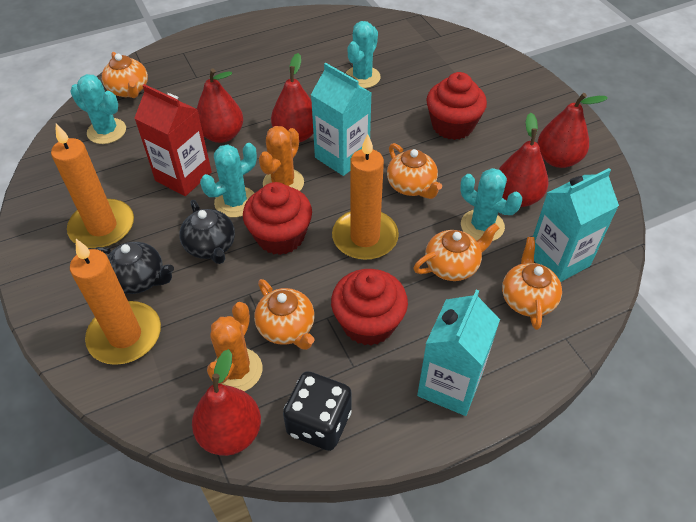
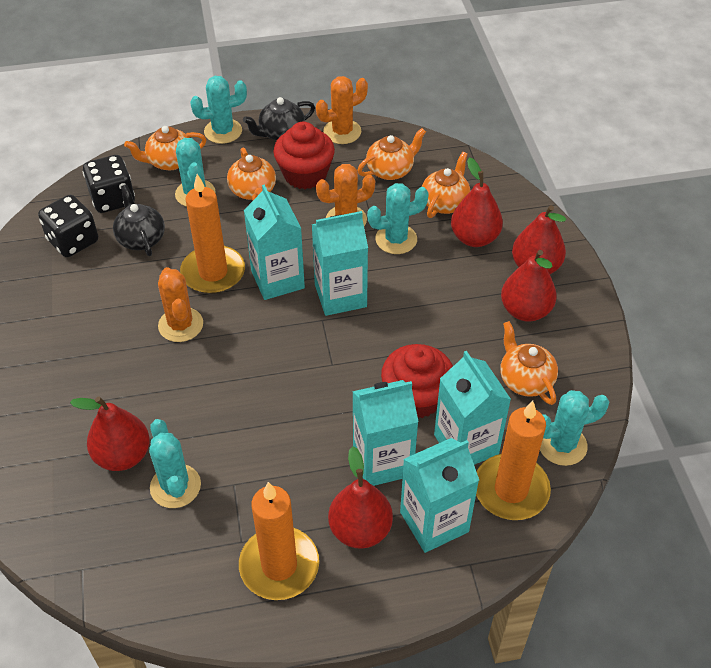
black dice: [283,371,352,451] = 1 -> [38,195,98,257] [83,155,135,213] = 2
orange cactus: [207,302,262,391] [259,126,304,191] = 2 -> [158,267,203,342] [316,76,368,144] [316,164,375,226] = 3
red carton: [135,84,212,196] = 1 -> none = 0
red cupcake: [243,182,312,255] [331,269,408,346] [426,72,487,140] = 3 -> [273,122,335,189] [381,344,453,418] = 2
turquoise cactus: [70,74,126,144] [200,143,257,218] [345,21,381,88] [460,168,522,241] = 4 -> [149,419,201,508] [175,138,216,207] [190,76,247,144] [367,183,429,254] [540,390,609,466] = 5
turquoise carton: [311,63,371,176] [417,289,500,416] [533,168,619,282] = 3 -> [244,185,305,300] [312,211,368,316] [352,380,419,486] [400,438,479,553] [434,351,511,465] = 5

